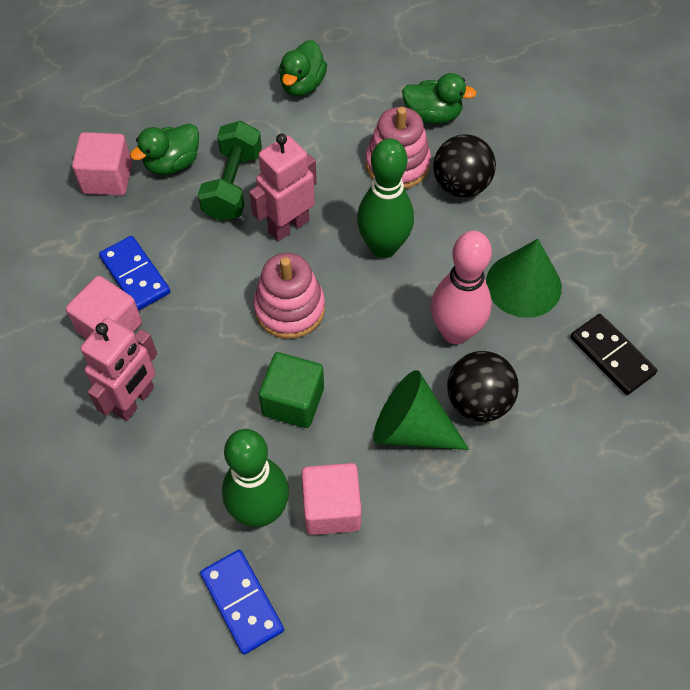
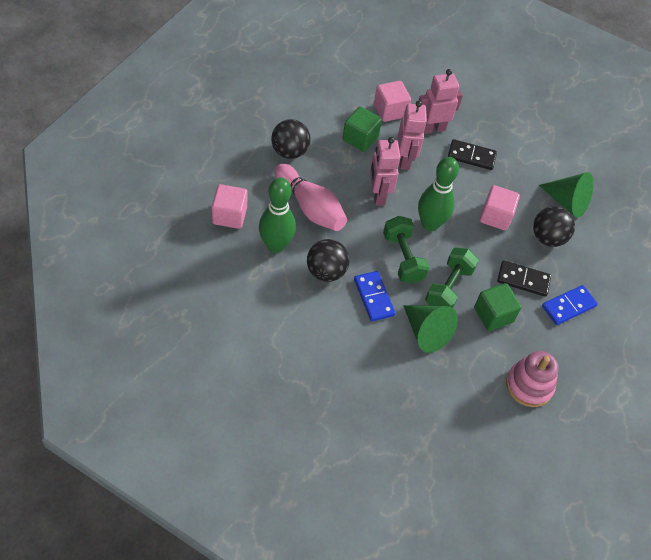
black ball: [433,134,496,197] [447,351,519,422] = 2 -> [271,119,310,159] [307,239,350,282] [533,206,575,247] = 3
black domino: [570,314,657,395] = 1 -> [448,139,497,170] [497,260,551,297] = 2
green cube: [259,352,324,428] = 1 -> [343,107,382,152] [474,283,522,331] = 2
green duck: [130,123,199,175] [279,40,327,96] [402,73,477,124] = 3 -> none = 0
green dumbbell: [198,121,262,221] = 1 -> [383,216,430,284] [425,247,479,308] = 2
pink robot: [80,318,157,421] [249,134,317,241] = 2 -> [370,137,400,206] [398,101,427,170] [419,69,463,134] = 3
pink stacking toy: [254,253,325,339] [366,107,431,189] = 2 -> [506,351,559,407] = 1

